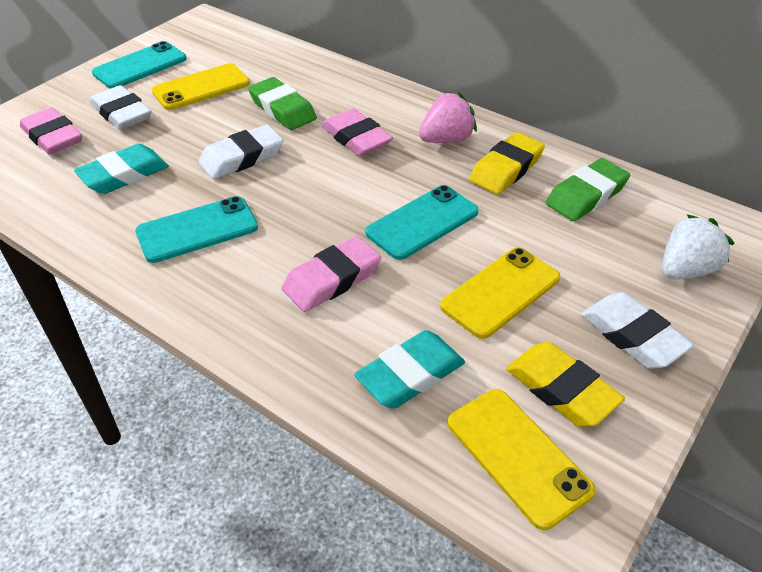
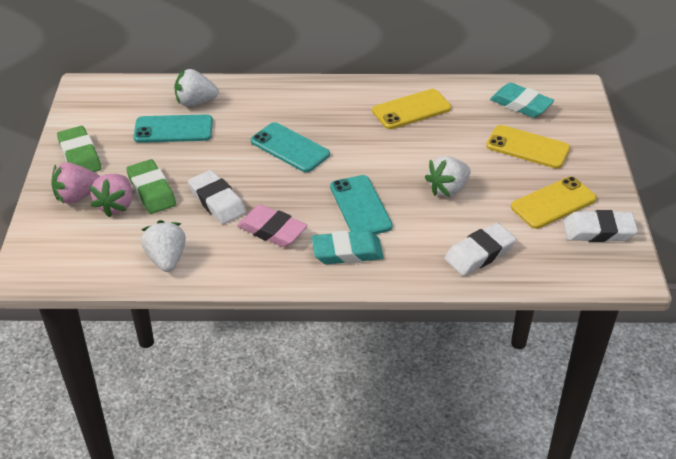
pink eraser: [20,107,82,155] [282,236,381,312] [321,108,393,156] = 3 -> [237,205,308,247] = 1
pink strawberry: [419,92,477,143] = 1 -> [52,162,100,204] [89,174,132,217] = 2
white strawberry: [662,214,735,280] = 1 -> [141,220,186,272] [174,69,219,106] [425,156,471,197] = 3
yellow eraser: [469,132,545,194] [506,342,625,427] = 2 -> none = 0

